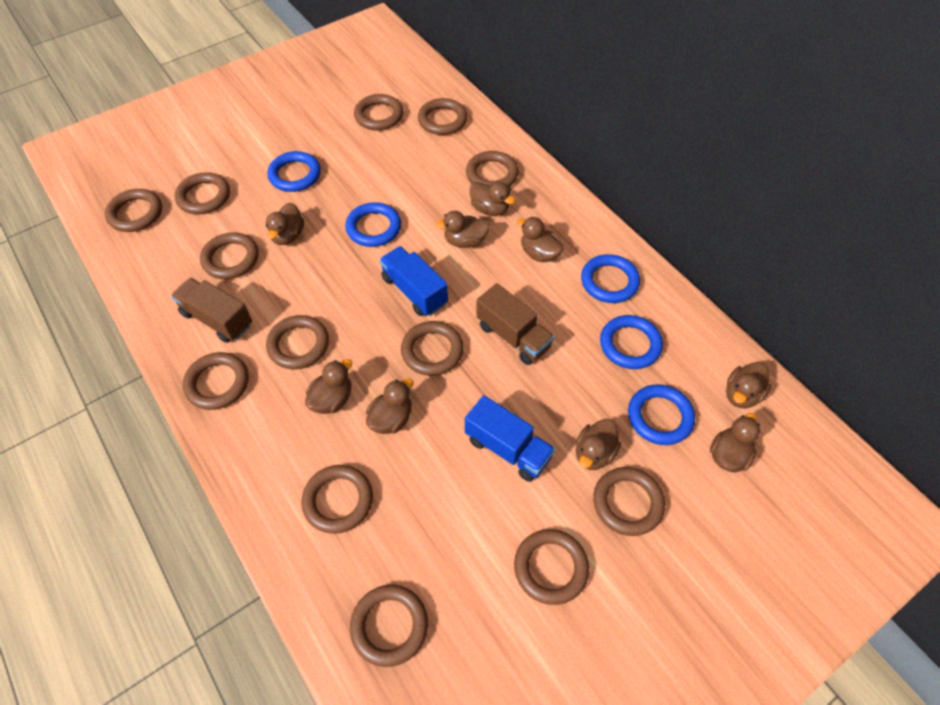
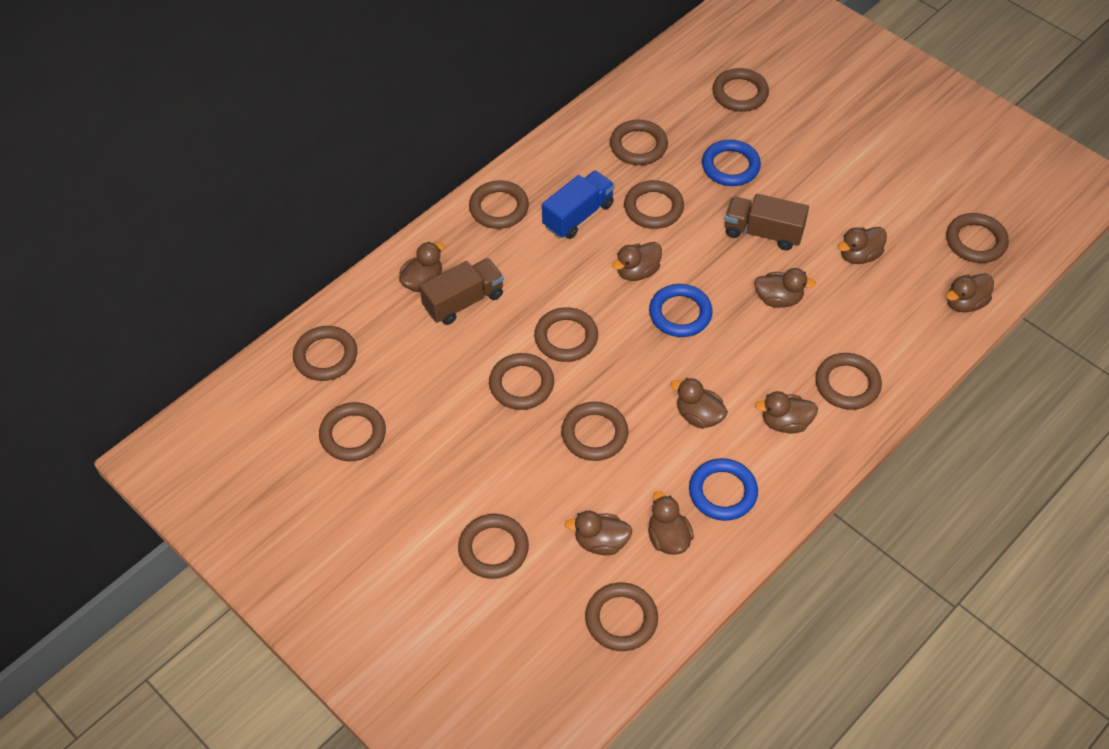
blue ring: [267,151,321,192] [345,202,401,247] [581,254,640,303] [600,315,663,369] [628,384,695,445] = 5 -> [649,284,712,337] [689,458,758,521] [702,140,761,186] = 3
blue truck: [379,246,448,316] [465,395,555,482] = 2 -> [542,170,615,239] = 1

